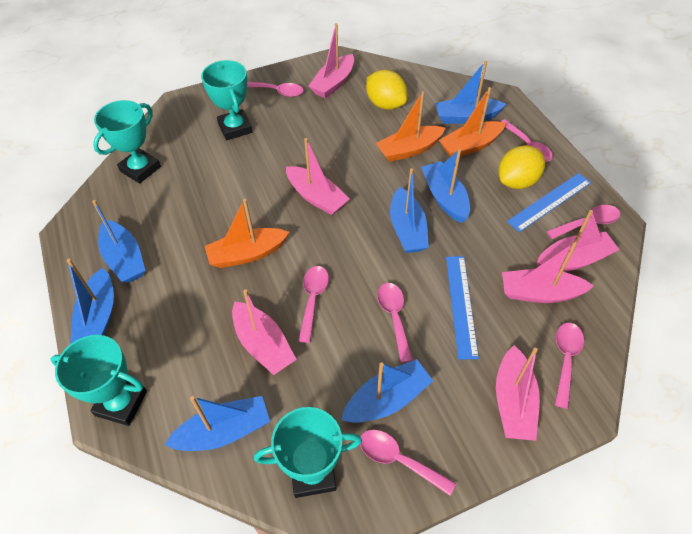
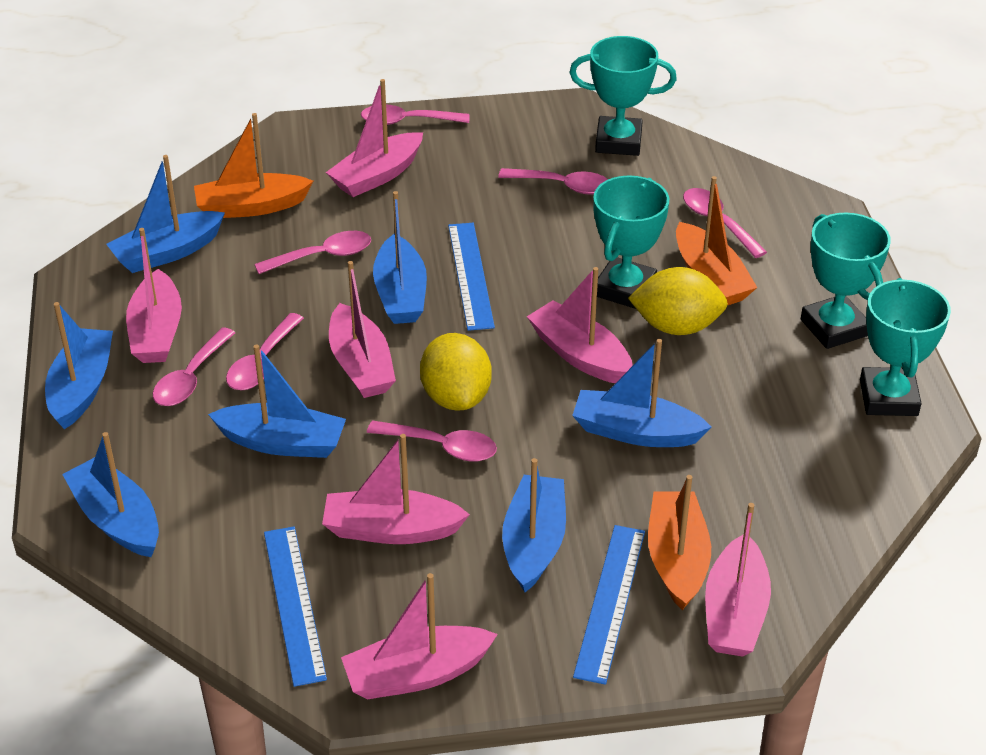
blue ruler: [446,256,479,359] [507,173,591,232] = 2 -> [264,527,327,687] [448,223,495,331] [573,525,645,685] = 3
pink boat: [232,290,297,375] [286,138,350,215] [308,23,354,98] [496,345,540,441] [502,242,594,303] [537,210,619,272] = 6 -> [126,228,182,363] [322,434,470,544] [326,79,423,197] [329,261,396,398] [341,573,498,700] [527,267,633,383] [705,503,771,657] = 7

